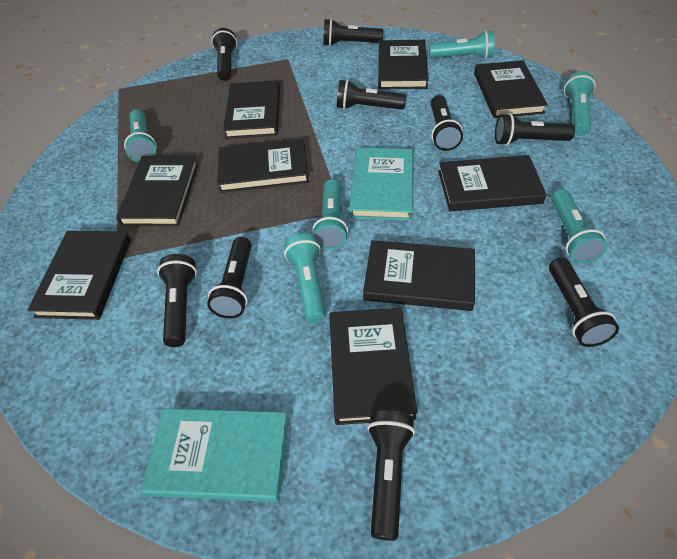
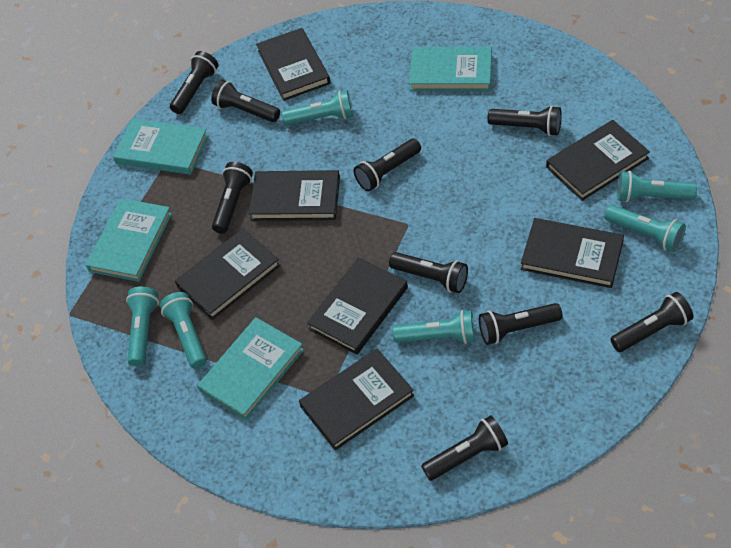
black book: [28,231,131,320] [116,156,198,226] [217,138,309,193] [223,80,280,139] [329,308,417,425] [363,240,475,311] [378,40,429,89] [438,155,547,211] [474,60,548,118] = 9 -> [175,229,280,320] [249,170,340,221] [256,28,331,101] [299,349,414,450] [307,258,408,355] [521,218,624,288] [546,120,650,201] = 7
turquoise book: [141,408,289,502] [349,148,413,220] = 2 -> [86,198,172,282] [113,118,208,175] [197,317,304,420] [409,47,492,91] = 4

